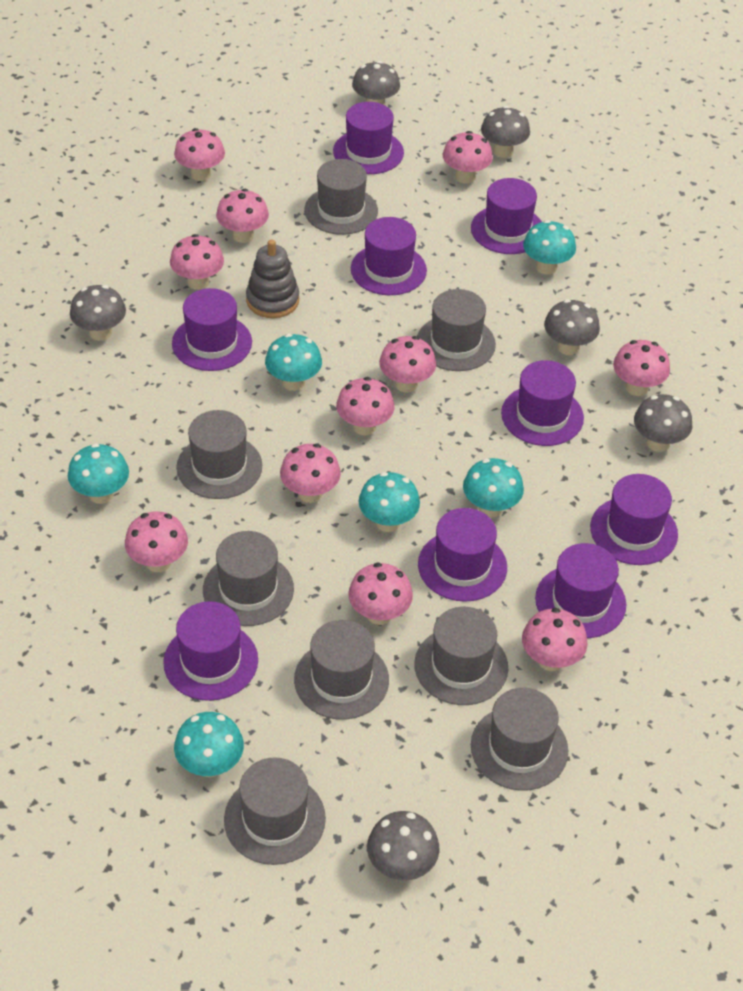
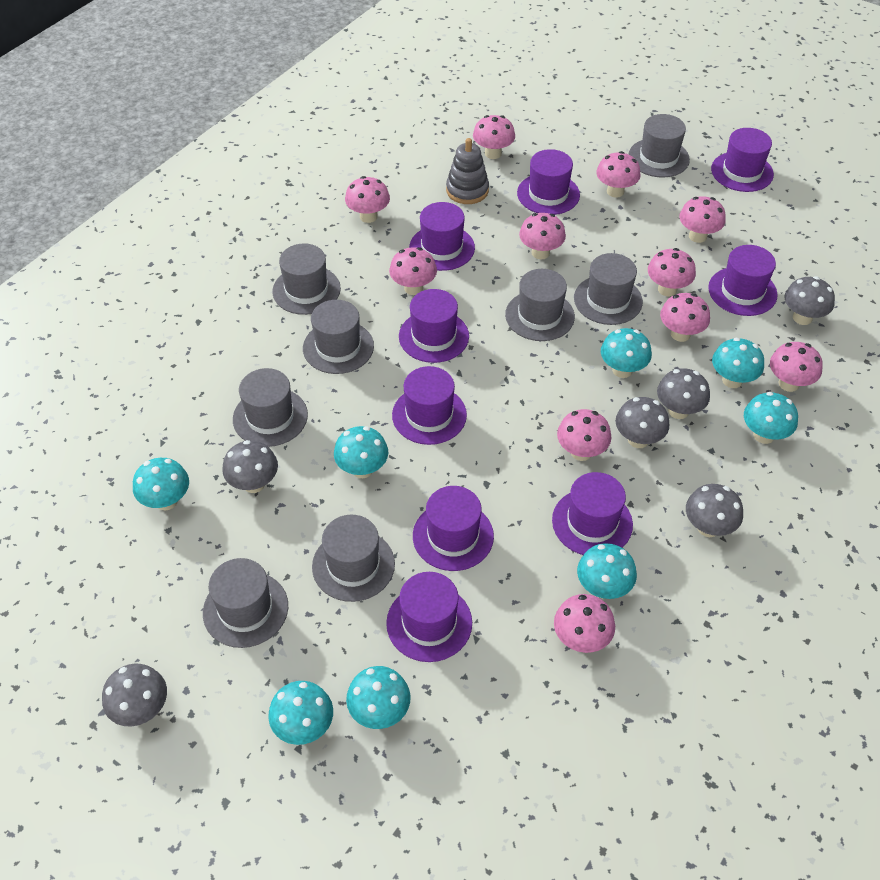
turquoise mushroom: [68,443,129,504] [174,712,244,777] [265,334,322,391] [359,472,420,532] [463,458,524,518] [523,220,576,275] = 6 -> [133,458,189,510] [268,681,333,745] [334,426,388,478] [346,666,411,729] [577,543,637,599] [601,328,652,378] [712,338,764,388] [744,392,798,444] = 8

